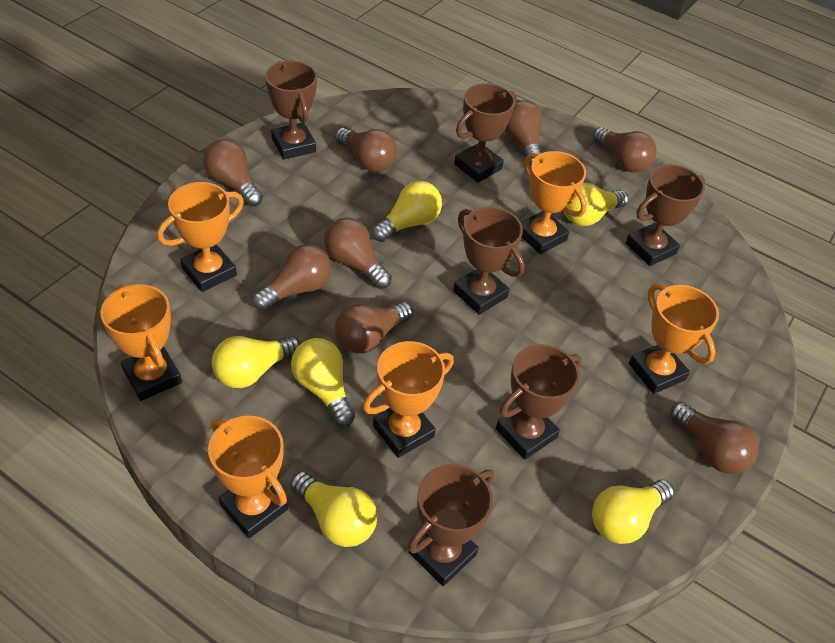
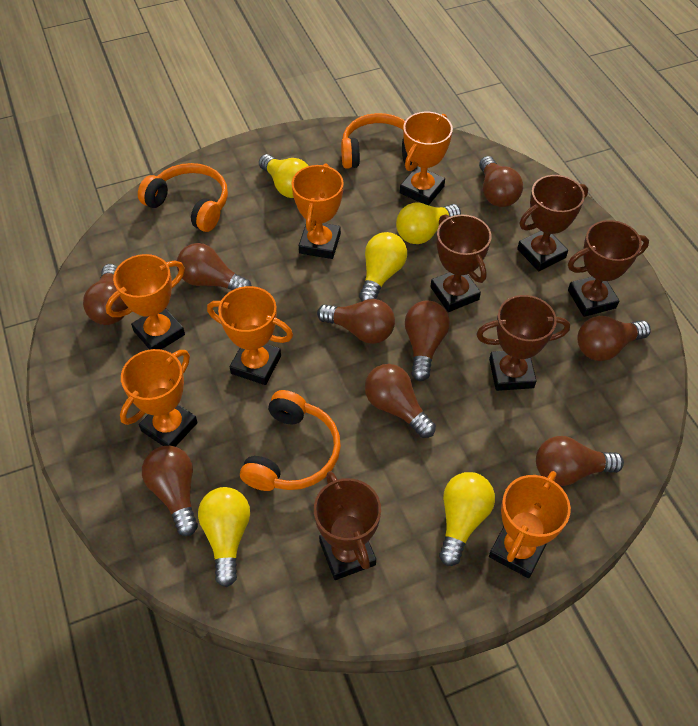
brown light bulb: [203,139,263,206] [252,244,331,311] [324,217,392,289] [335,128,397,172] [335,302,413,353] [505,100,542,166] [593,127,657,172] [671,402,759,474] = 8 -> [83,264,128,325] [142,446,198,536] [177,243,252,291] [317,299,395,344] [365,364,436,438] [405,301,450,381] [479,156,523,207] [536,436,624,486] [577,316,651,361] = 9
brown trophy: [265,61,317,159] [408,464,494,586] [453,207,525,315] [454,83,517,183] [496,344,582,460] [626,164,705,266] = 6 -> [314,471,381,580] [430,214,492,312] [476,295,570,391] [517,175,588,271] [568,220,649,317] = 5
orange headphones: none = 0 -> [138,163,228,232] [240,390,341,491] [341,113,413,169] = 3
yellow light bulb: [212,336,301,388] [290,471,377,547] [291,338,355,427] [372,181,442,242] [563,183,629,226] [592,479,674,544] = 6 -> [198,487,250,587] [259,154,308,198] [359,232,407,301] [396,203,461,244] [439,472,495,566] = 5

